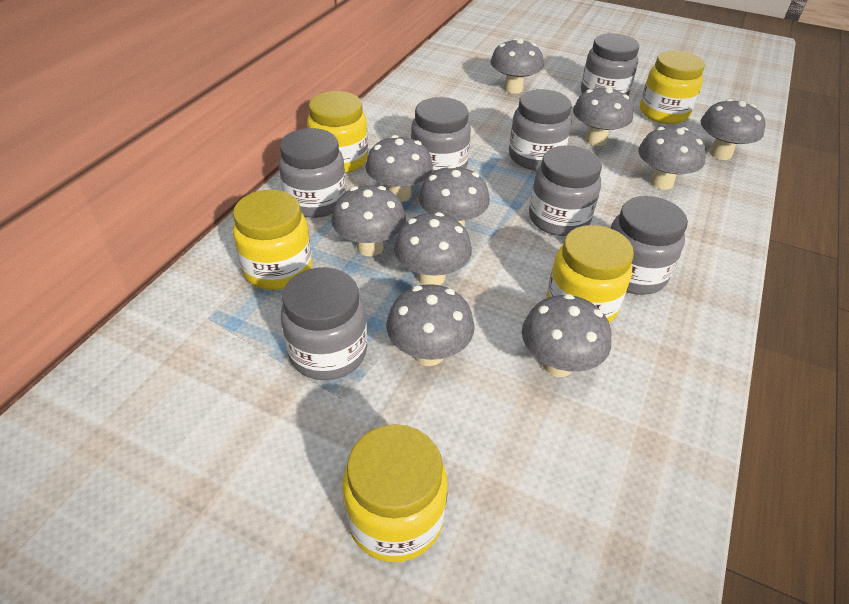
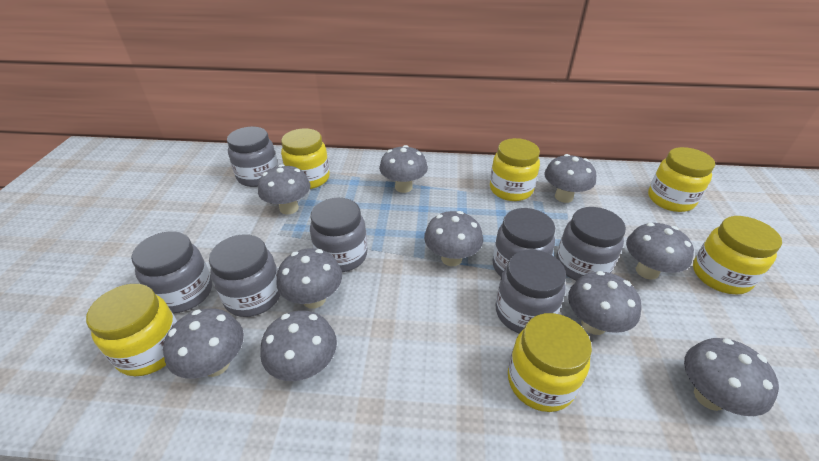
yellow jar: [233,190,312,290] [307,91,368,173] [343,424,448,562] [547,225,634,323] [640,51,705,124] = 5 -> [86,284,177,376] [281,128,330,189] [490,138,540,201] [508,313,592,412] [648,147,715,212] [693,216,782,295] = 6

